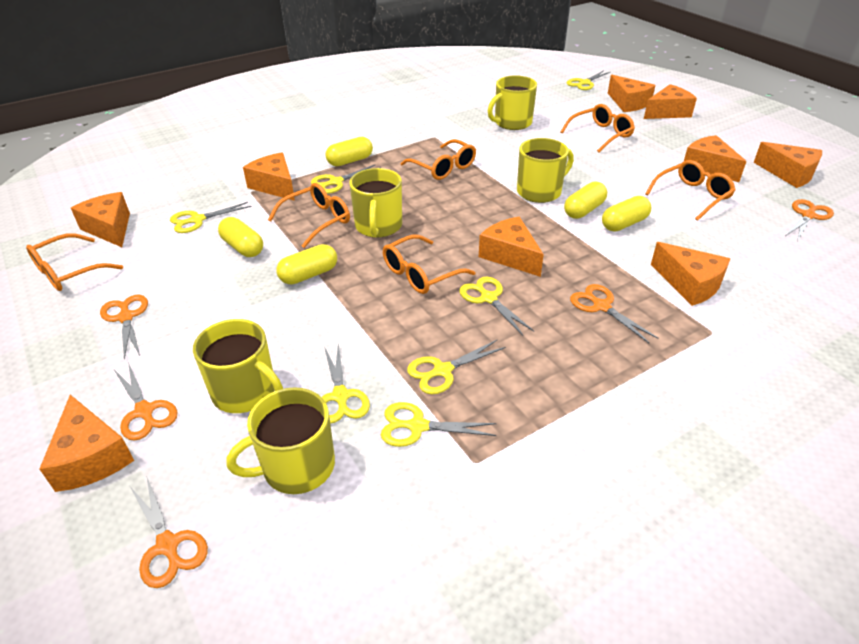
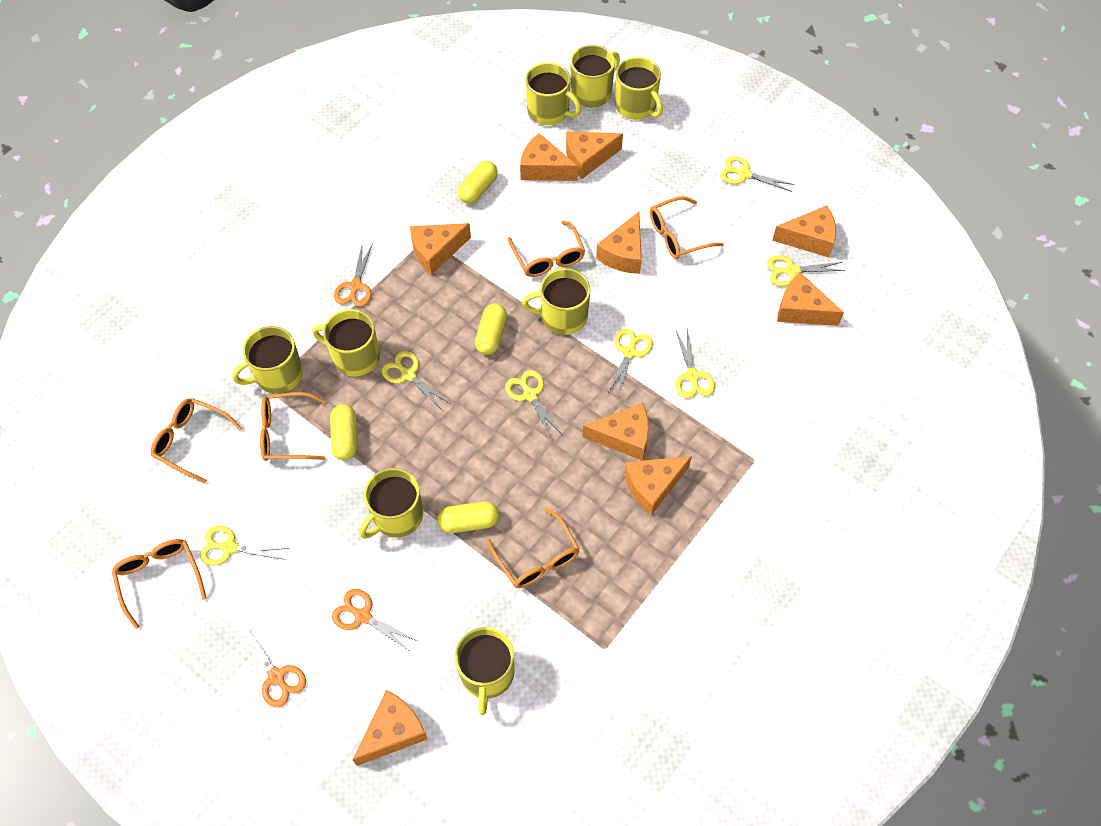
orange scissors: [100,295,148,360] [114,362,177,441] [130,478,208,588] [570,284,658,343] [786,199,834,241] = 5 -> [236,626,306,708] [332,589,417,652] [334,243,373,307] = 3
yellow capsule: [218,217,263,257] [276,244,337,285] [326,137,373,166] [564,181,607,219] [602,196,651,231] = 5 -> [330,404,358,460] [437,501,499,533] [458,161,498,204] [475,303,507,355] = 4
yellow mug: [193,319,283,413] [227,387,335,494] [349,168,402,238] [488,75,537,130] [517,138,574,203] = 5 -> [232,326,303,394] [312,309,380,376] [359,468,423,539] [455,627,514,715] [522,268,590,335] [526,62,581,125] [571,45,620,107] [615,57,663,120] = 8

